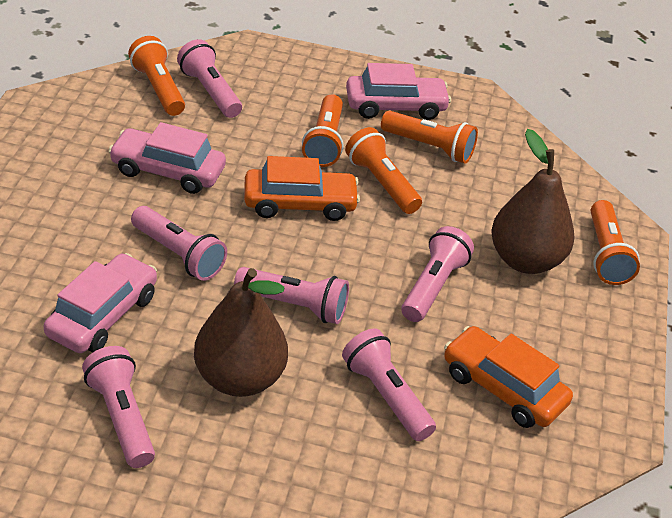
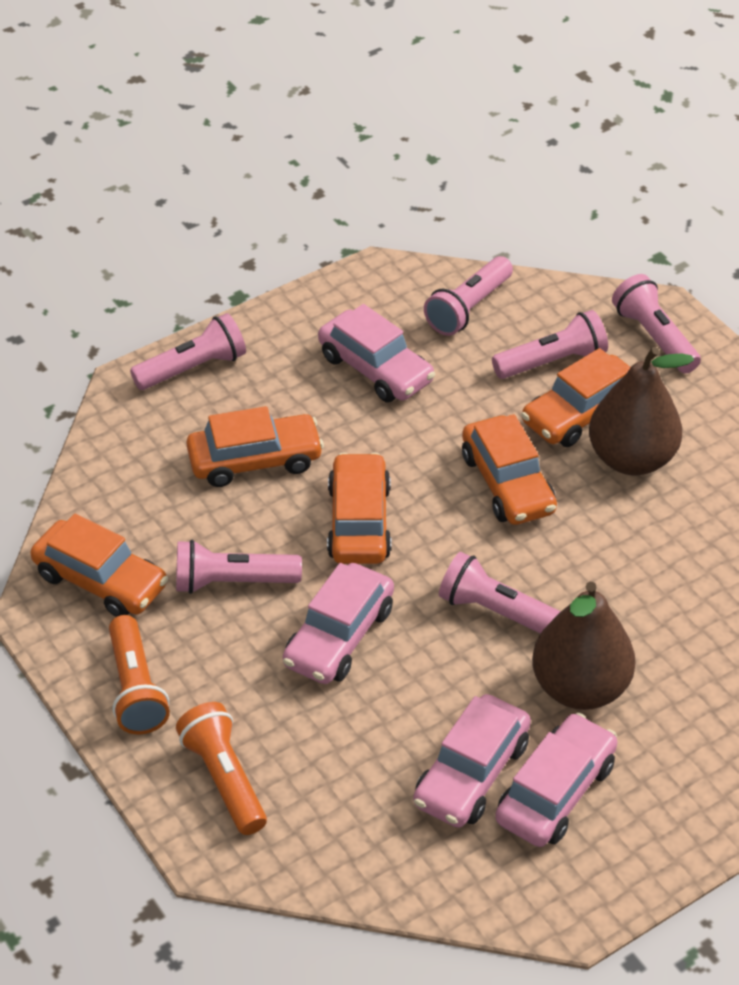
orange car: [244,156,360,221] [444,326,573,428] = 2 -> [30,514,168,617] [186,406,324,487] [327,453,391,564] [462,414,557,525] [521,348,631,447] = 5
orange flashlight: [128,36,185,116] [302,94,344,167] [345,127,422,214] [381,111,478,163] [591,200,640,285] = 5 -> [109,615,170,734] [176,702,267,835] = 2
pink car: [44,253,157,353] [108,122,226,194] [346,63,451,120] = 3 -> [283,563,394,684] [318,304,435,403] [413,694,531,828] [495,713,617,847] = 4

